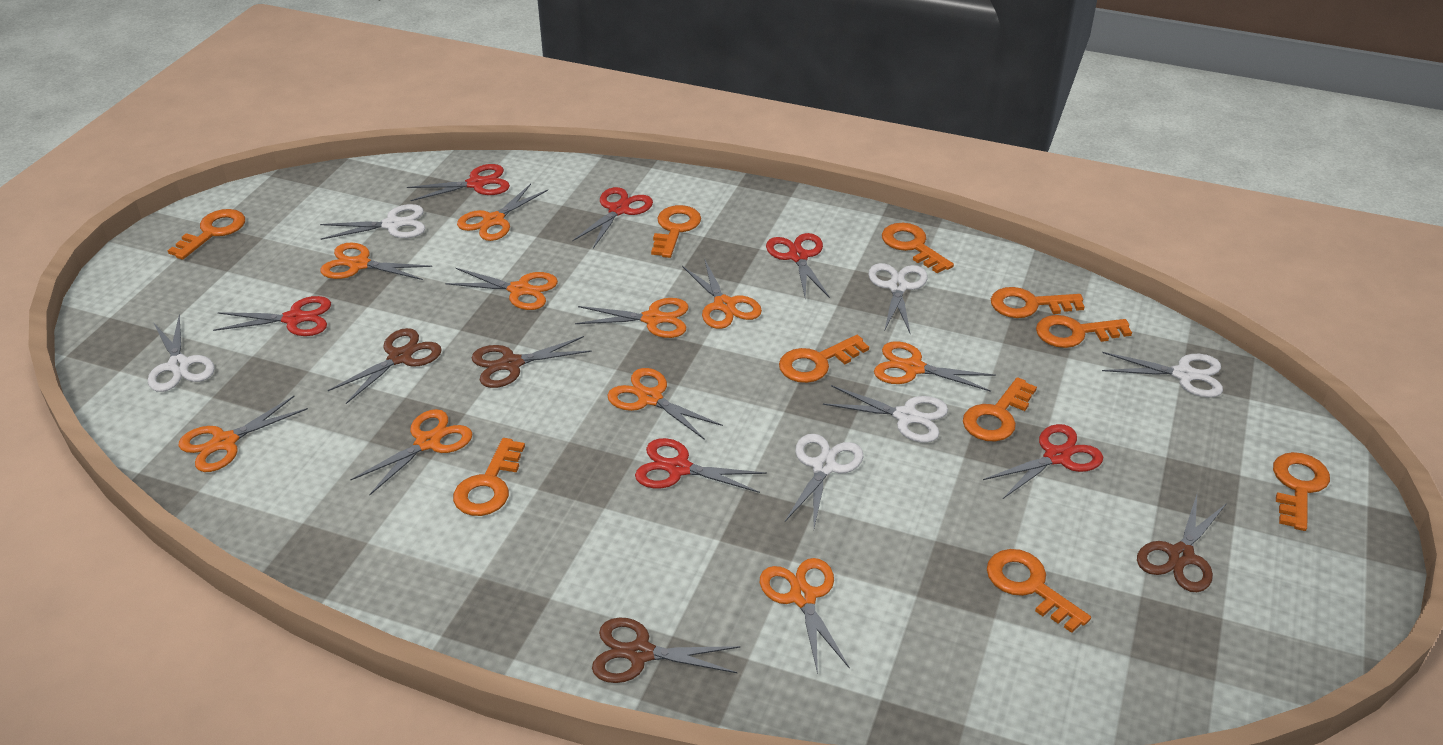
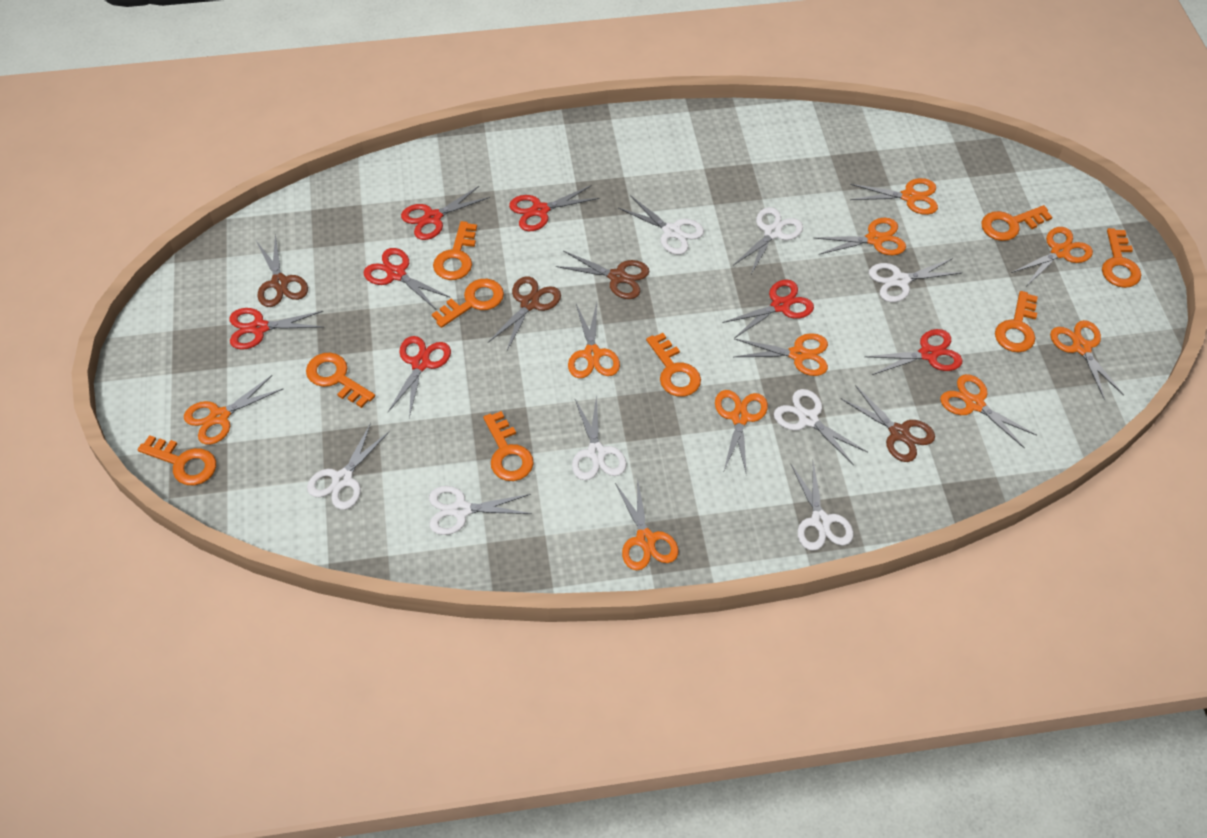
orange key: [167,209,245,260] [453,438,525,516] [651,205,701,258] [779,335,869,383] [882,223,954,273] [963,377,1037,441] [987,549,1091,633] [991,287,1084,318] [1036,315,1132,348] [1273,452,1330,531] = 10 -> [138,435,216,485] [306,353,375,408] [432,279,504,328] [433,221,477,280] [483,411,534,481] [646,333,701,397] [981,205,1052,241] [995,291,1038,352] [1102,228,1141,288] = 9
red scissors: [213,296,331,336] [407,164,510,201] [572,187,653,248] [635,438,767,493] [766,233,830,298] [983,424,1103,499] = 6 -> [230,308,323,350] [363,248,449,309] [388,336,451,418] [401,186,490,240] [509,185,600,231] [722,280,814,338] [865,329,962,375] = 7
white scissors: [148,314,215,392] [320,204,425,240] [785,434,863,528] [823,385,948,443] [869,263,928,333] [1102,352,1223,398] = 6 -> [307,423,390,510] [429,486,532,535] [572,394,627,480] [618,195,704,255] [734,207,803,274] [774,389,867,465] [791,462,853,551] [869,258,961,302] = 8

